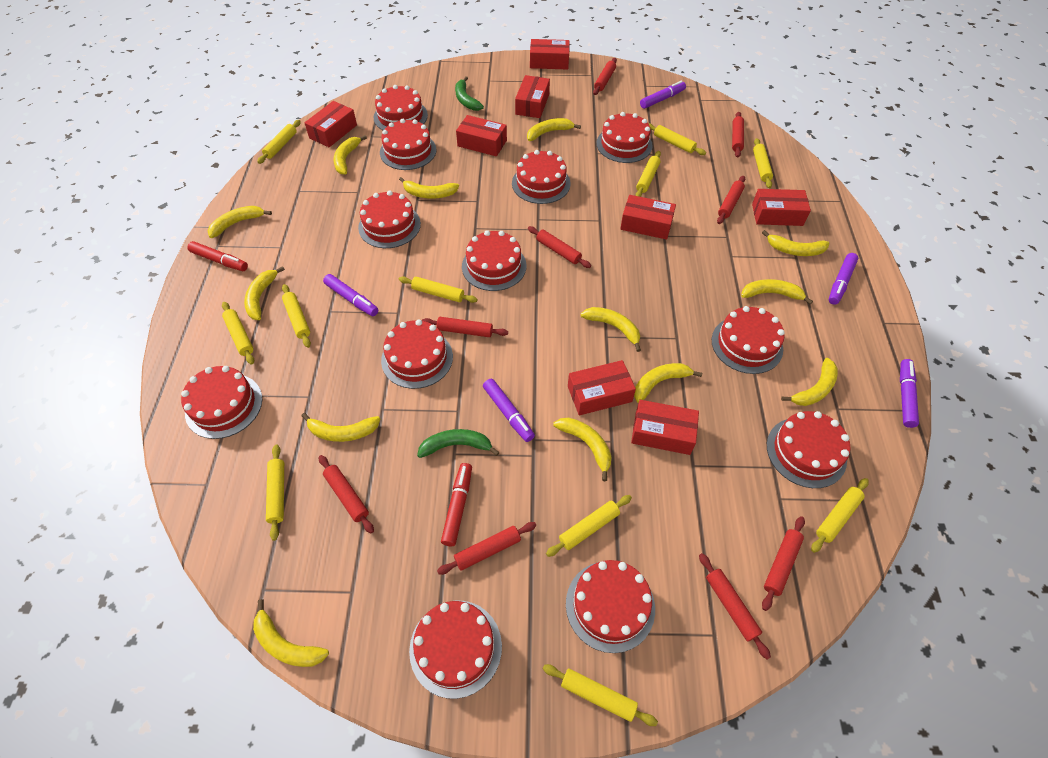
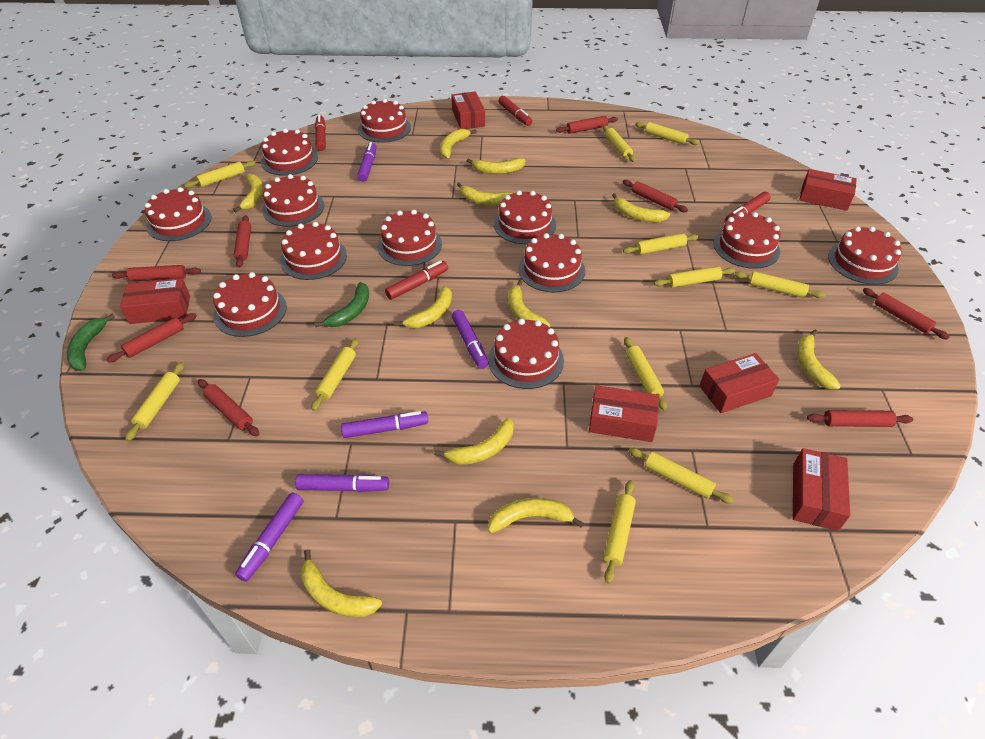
red box: [304,101,357,147] [456,115,507,156] [515,75,550,118] [530,39,570,70] [568,360,636,415] [620,195,676,240] [631,400,699,455] [752,189,811,226] = 8 -> [120,278,190,324] [451,92,485,129] [589,385,659,442] [700,353,779,413] [793,448,850,531] [799,169,857,211] = 6
red marker: [187,241,248,271] [441,463,472,546] = 2 -> [315,115,326,151] [385,260,448,300] [498,96,532,126] [725,192,771,221] = 4
red rolling pin: [319,455,374,533] [422,317,508,337] [437,522,536,575] [528,226,591,268] [593,58,617,95] [699,553,771,660] [717,176,745,224] [732,112,744,158] [762,516,805,611] = 9 -> [106,313,197,363] [112,265,201,281] [198,379,259,436] [234,215,251,268] [556,116,618,134] [623,180,688,212] [807,410,913,427] [863,288,950,340] = 8
yellow banana: [208,206,272,238] [244,266,285,320] [253,599,329,667] [302,413,380,442] [333,135,367,175] [399,177,459,198] [527,118,581,141] [553,417,611,481] [580,307,641,352] [634,363,702,403] [741,279,813,305] [762,230,829,256] [781,358,838,406] = 13 -> [233,174,264,213] [301,549,382,617] [394,286,452,328] [434,417,514,465] [440,129,477,158] [457,182,513,205] [467,158,525,174] [488,498,584,533] [508,280,551,327] [612,193,670,222] [797,330,841,389] = 11

